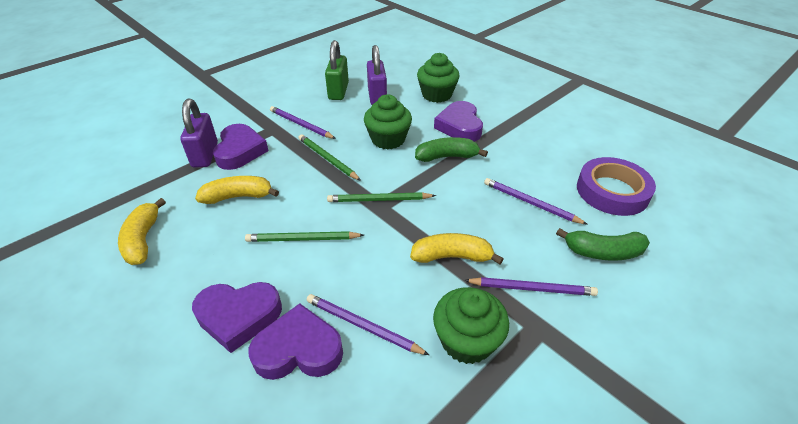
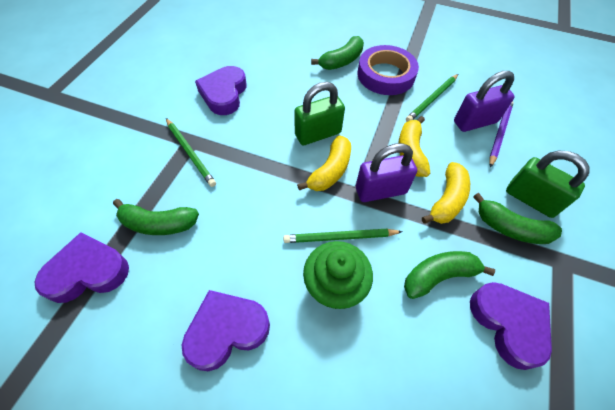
green banana: [415,137,488,162] [556,228,650,261] = 2 -> [113,199,199,235] [311,36,364,70] [404,251,495,299] [473,193,562,244] = 4
green cupcake: [364,94,412,150] [417,53,460,103] [433,287,509,364] = 3 -> [303,241,373,309] = 1
green padlock: [325,40,349,100] = 1 -> [294,82,345,145] [506,151,589,218] = 2
purple pencil: [270,106,336,139] [307,294,429,355] [464,277,598,296] [484,178,588,225] = 4 -> [489,101,514,168] = 1

